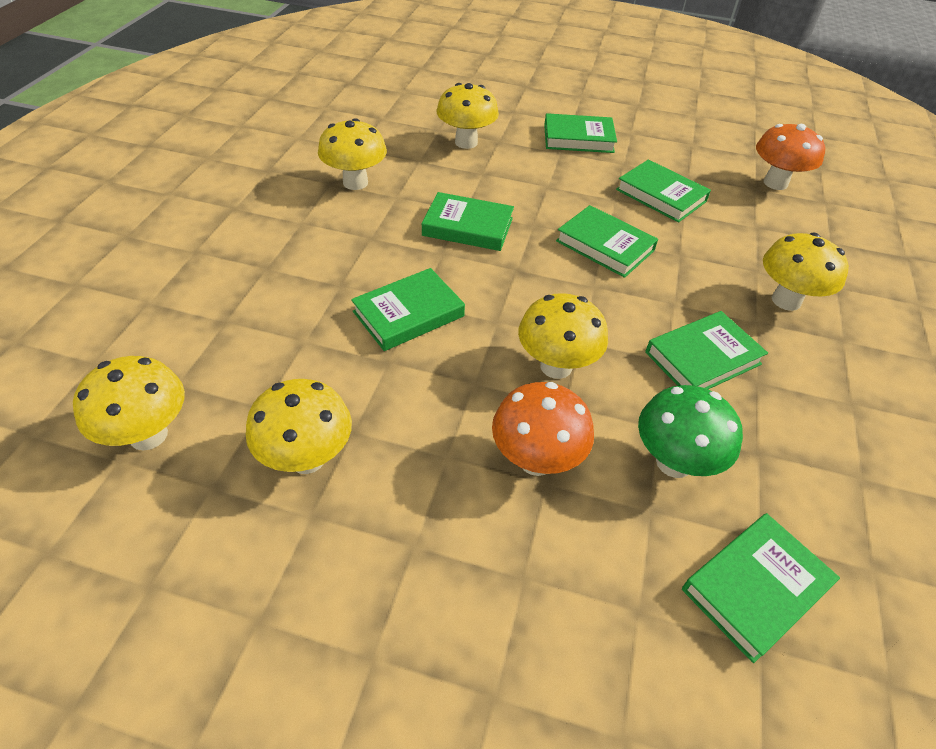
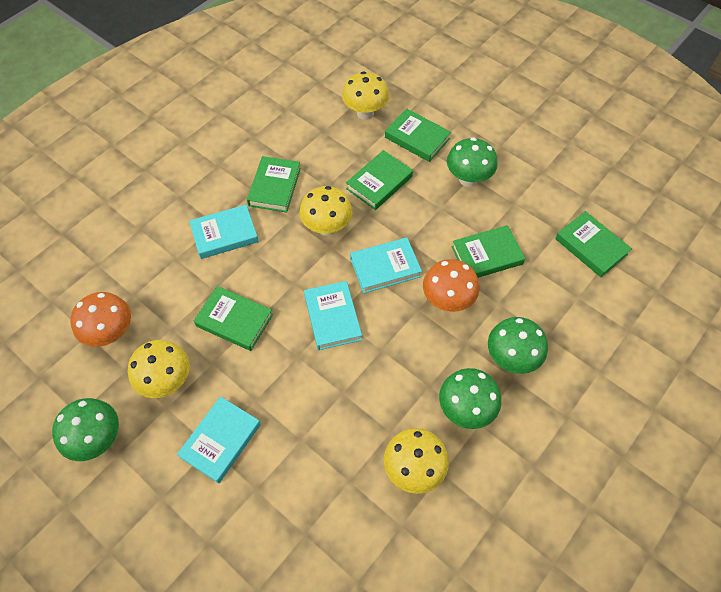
green book: [351,268,465,351] [422,192,514,251] [544,113,617,153] [556,205,658,278] [616,159,711,223] [645,311,768,389] [682,513,840,663] = 7 -> [194,286,273,351] [247,156,301,213] [346,150,413,210] [385,108,451,162] [451,225,525,278] [555,211,632,277] = 6
green mushroom: [638,385,743,478] = 1 -> [52,398,119,461] [439,368,501,429] [447,137,498,187] [488,317,548,374] = 4
turquoise book: none = 0 -> [177,396,261,484] [189,205,259,259] [304,281,362,350] [350,237,422,293] = 4
yellow mushroom: [73,356,185,450] [246,379,352,474] [318,118,387,190] [437,83,499,149] [518,293,608,379] [763,233,849,311] = 6 -> [128,340,190,398] [300,186,353,236] [342,72,389,120] [384,428,449,494] = 4

